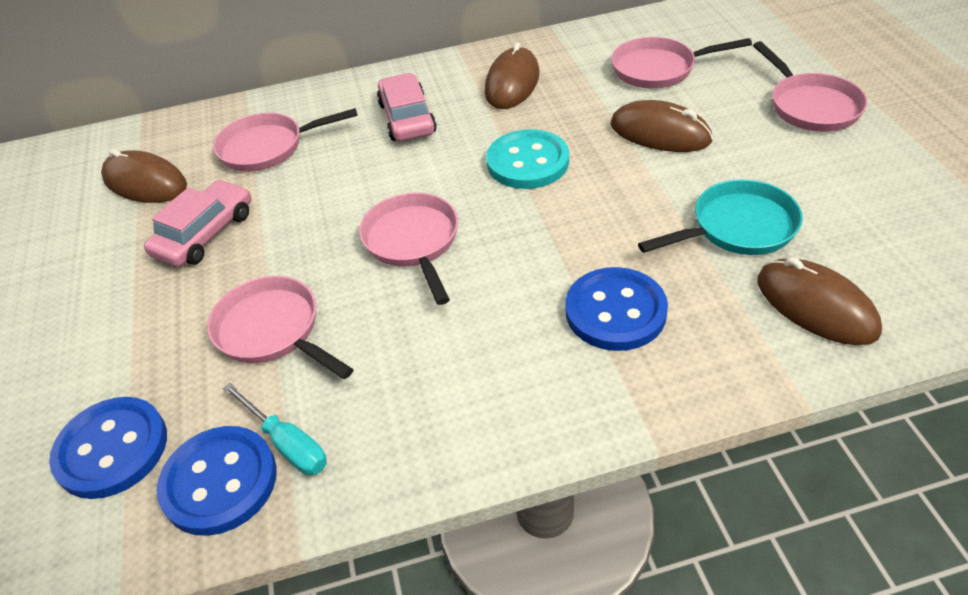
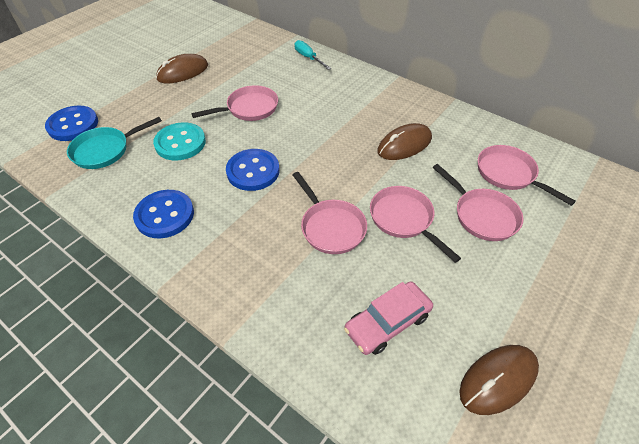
brown mouse: [101,149,187,203] [485,42,539,109] [610,100,713,152] [757,257,882,345] = 4 -> [156,54,208,83] [377,123,432,160] [459,345,539,415] = 3
pink car: [144,180,251,267] [377,73,437,141] = 2 -> [344,281,433,355] = 1

